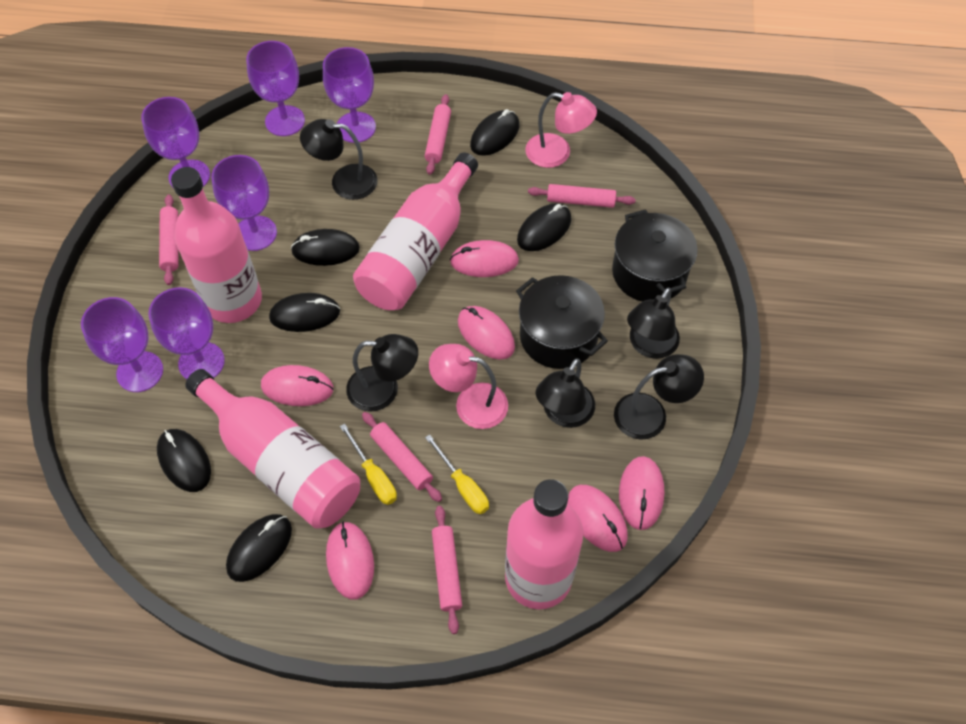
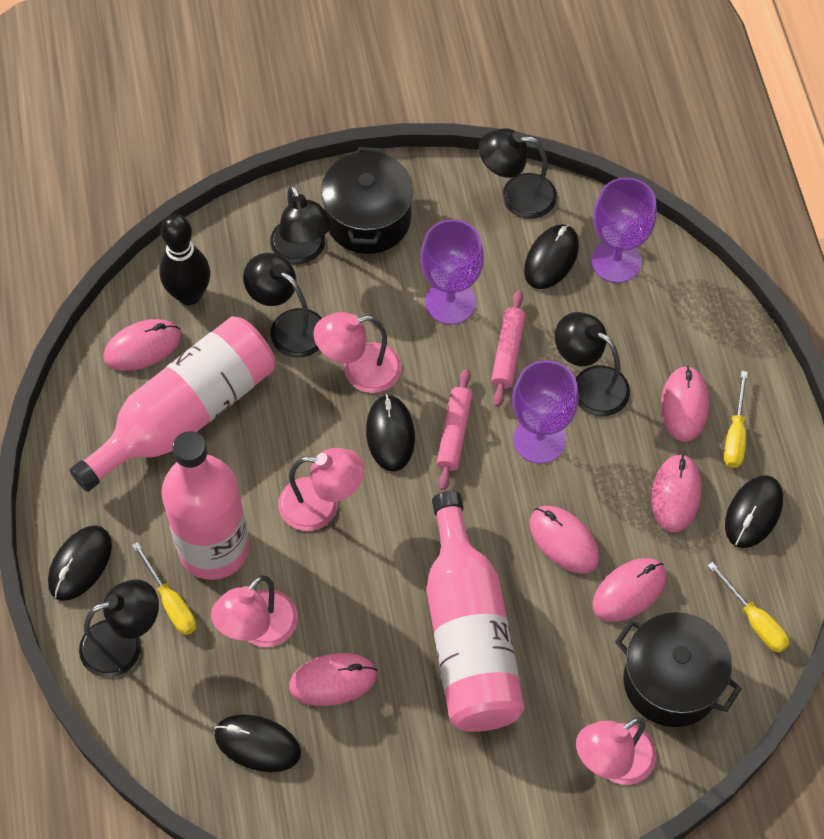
black bowling pin: none = 0 -> [159,214,210,305] = 1
black mouse: [157,429,211,492] [226,514,292,582] [269,293,340,332] [291,229,360,266] [470,109,520,156] [517,203,571,251] = 6 -> [48,525,112,601] [214,714,301,772] [366,394,415,472] [524,224,579,289] [725,475,783,548] = 5
pink bottle: [171,167,262,323] [185,369,360,529] [353,152,478,310] [505,479,583,609] = 4 -> [69,316,275,492] [161,431,249,580] [427,491,525,732] = 3
pink lamp: [429,344,508,429] [525,92,597,168] = 2 -> [211,575,298,647] [278,448,364,531] [313,312,402,393] [576,717,656,785] = 4
pink rolling pin: [159,194,178,285] [362,412,442,502] [425,94,451,175] [432,506,462,634] [528,184,636,208] = 5 -> [437,369,473,490] [491,291,526,407] = 2
purple goblet: [81,297,163,392] [141,97,210,187] [148,287,225,379] [211,155,277,251] [246,41,305,136] [323,47,376,143] = 6 -> [420,219,484,325] [512,360,579,464] [591,177,657,283] = 3
yellow screwdriver: [340,424,397,505] [425,434,489,514] = 2 -> [132,542,196,635] [707,562,789,653] [724,371,748,468] = 3

